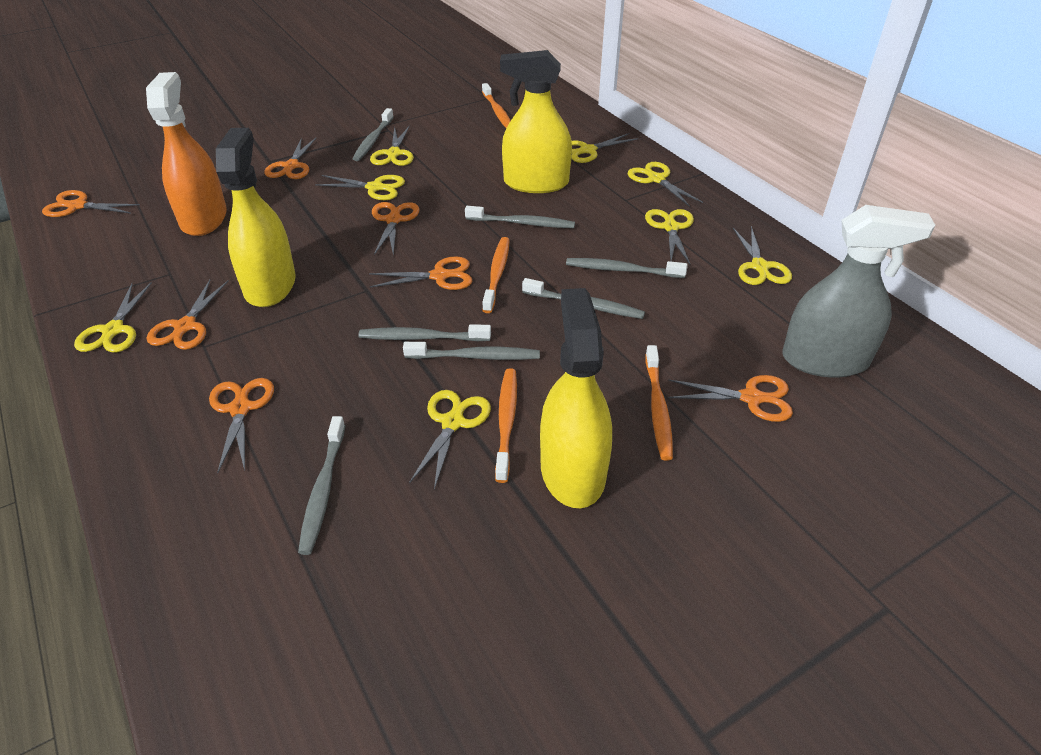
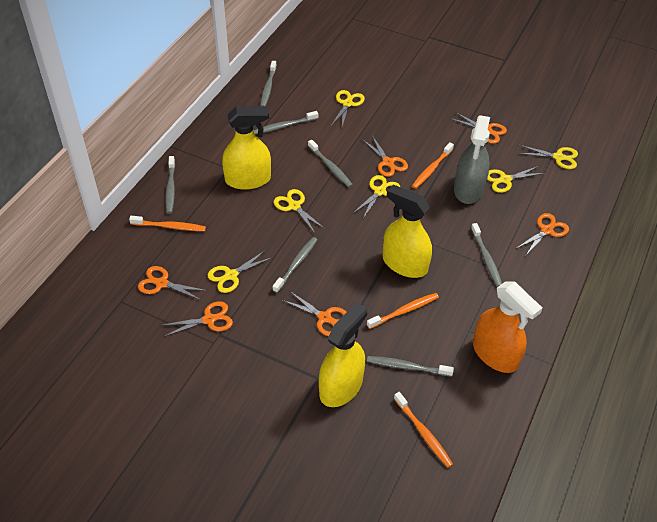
orange scissors: [42,190,140,217] [147,280,229,350] [209,378,274,473] [265,138,316,179] [369,256,472,290] [372,202,420,255] [668,375,793,422] = 7 -> [138,266,207,300] [163,301,233,337] [282,291,346,336] [362,136,408,177] [449,112,507,144] [515,213,569,255] = 6
yellow scissors: [74,282,152,352] [315,175,405,200] [370,125,414,166] [409,390,491,489] [571,133,639,163] [628,162,703,207] [645,209,694,264] [733,226,792,285] = 8 -> [208,251,273,293] [273,189,325,233] [331,90,365,126] [352,175,400,219] [487,166,545,193] [518,145,578,169] = 6

